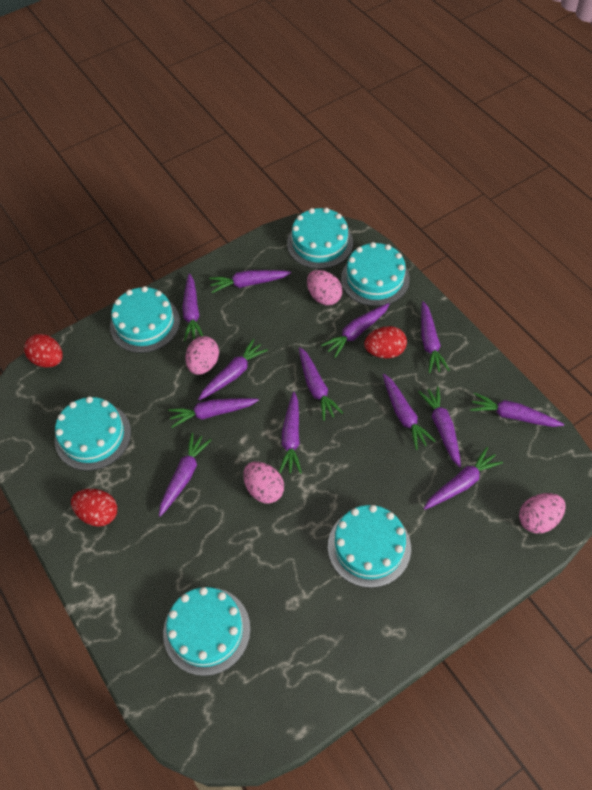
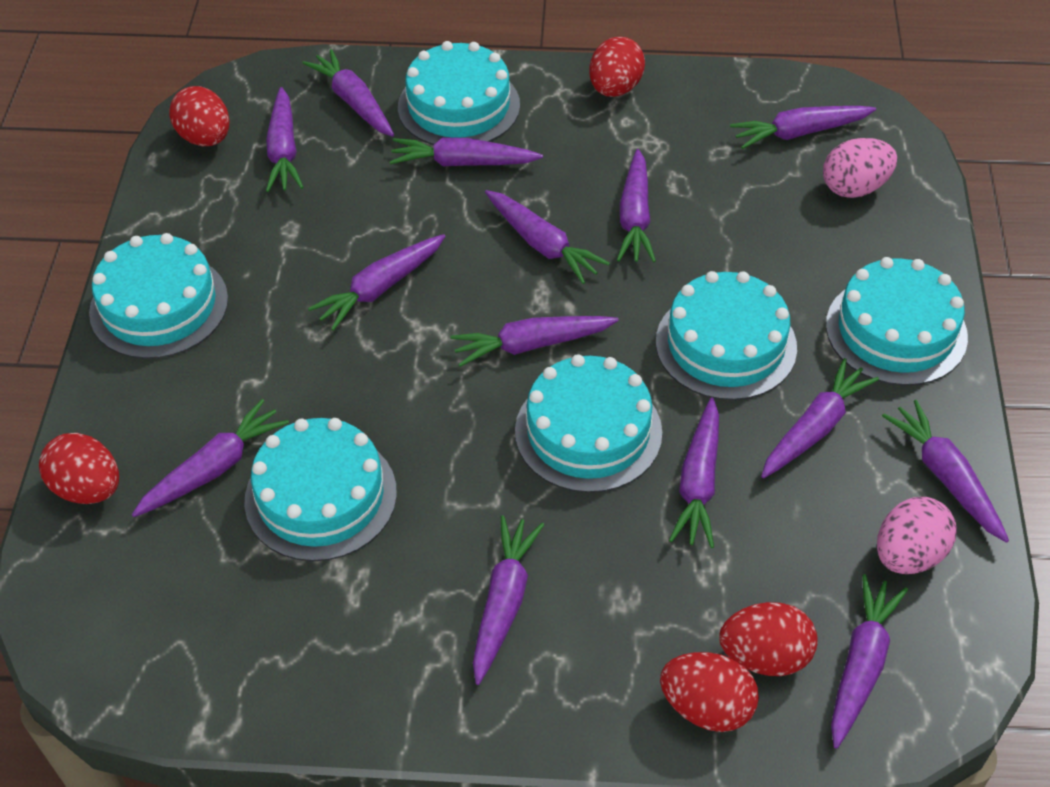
pink egg: [186,336,219,375] [243,462,284,503] [307,270,342,306] [519,493,566,534] = 4 -> [823,138,897,198] [877,497,957,574] = 2
purple carrot: [159,433,211,517] [168,398,259,428] [182,273,203,341] [198,339,268,400] [209,270,291,293] [279,392,302,474] [299,347,343,421] [321,303,390,358] [383,374,436,450] [418,386,461,468] [421,301,450,373] [423,447,503,510] [470,393,564,427] = 13 -> [132,399,289,517] [266,87,303,192] [303,49,394,137] [308,234,446,331] [390,137,543,166] [450,316,619,367] [473,515,545,685] [485,190,610,284] [617,149,656,262] [669,397,719,548] [730,106,876,149] [761,358,879,478] [831,574,908,749] [882,400,1009,543] = 14
red egg: [24,334,63,368] [71,489,117,527] [364,326,407,358] = 3 -> [39,433,119,504] [169,86,230,146] [589,37,645,97] [660,652,759,732] [719,602,818,676] = 5

